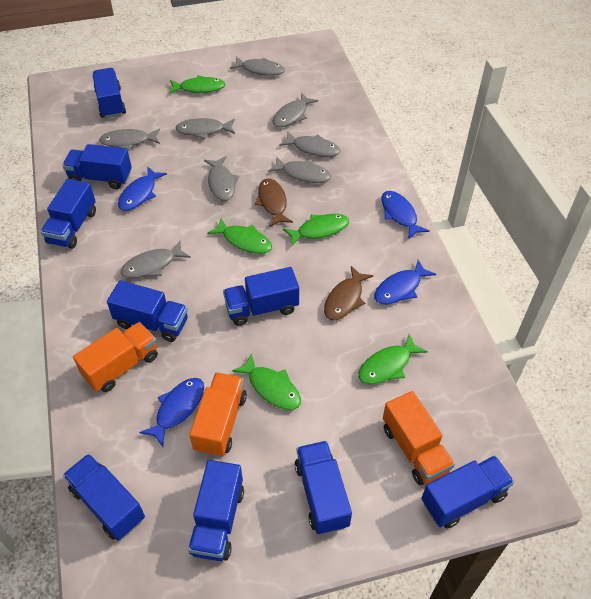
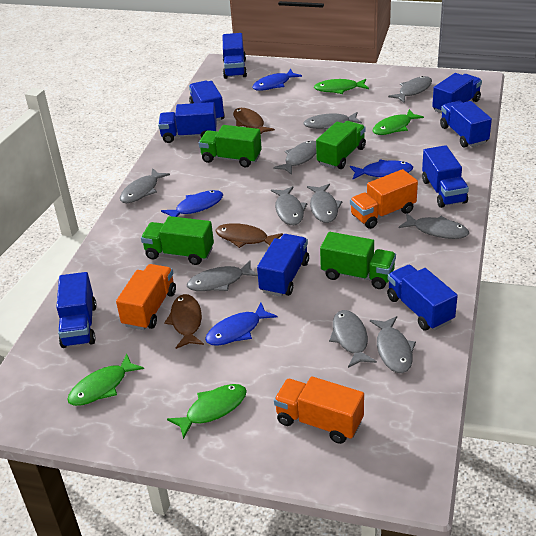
brown fish: [255,178,293,227] [324,266,374,320] = 2 -> [164,294,204,349] [215,223,283,248] [233,108,275,134] = 3
green fish: [169,75,225,94] [207,218,272,254] [232,353,301,410] [283,214,349,246] [358,334,428,384] = 5 -> [67,354,144,406] [167,384,247,439] [314,79,369,94] [373,109,424,135] = 4
green truck: none = 0 -> [141,216,214,265] [199,125,262,167] [316,121,366,169] [320,232,396,289] = 4
grey fish: [99,129,160,151] [120,241,191,278] [176,118,235,139] [204,156,239,201] [230,57,285,76] [268,156,331,183] [273,93,318,127] [279,131,340,157] = 8 -> [120,168,170,203] [187,261,258,291] [271,186,307,225] [273,141,316,175] [303,112,362,129] [307,184,342,223] [329,310,377,368] [370,316,416,373] [388,76,432,103] [399,213,469,239] = 10

